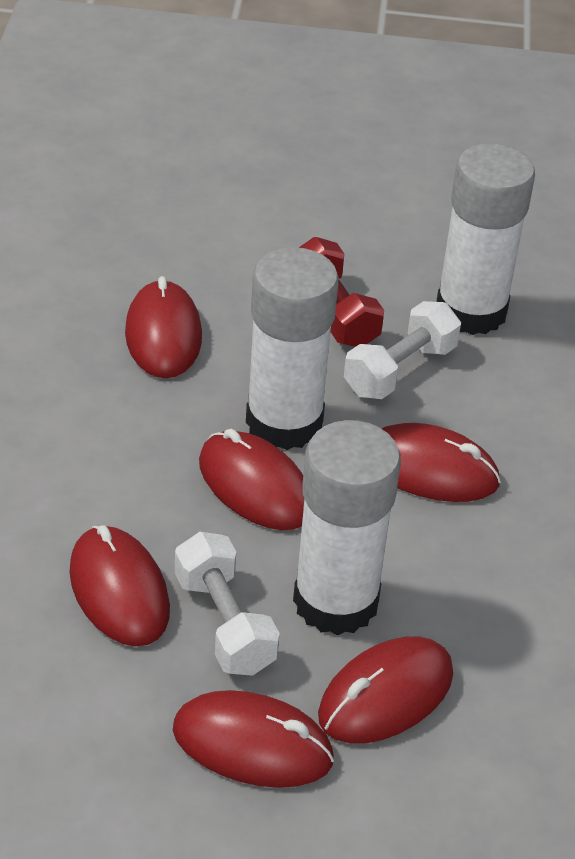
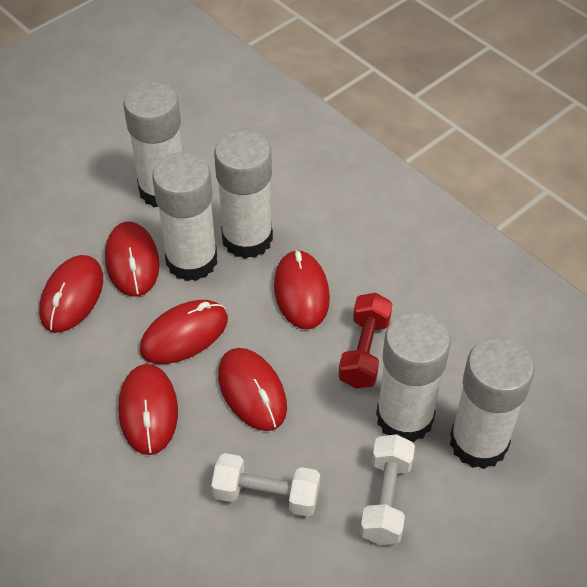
white glue stick: [246,247,339,450] [293,420,401,635] [436,143,535,335] = 3 -> [123,82,183,208] [152,152,217,281] [214,130,273,259] [376,312,451,443] [450,337,535,469] = 5

